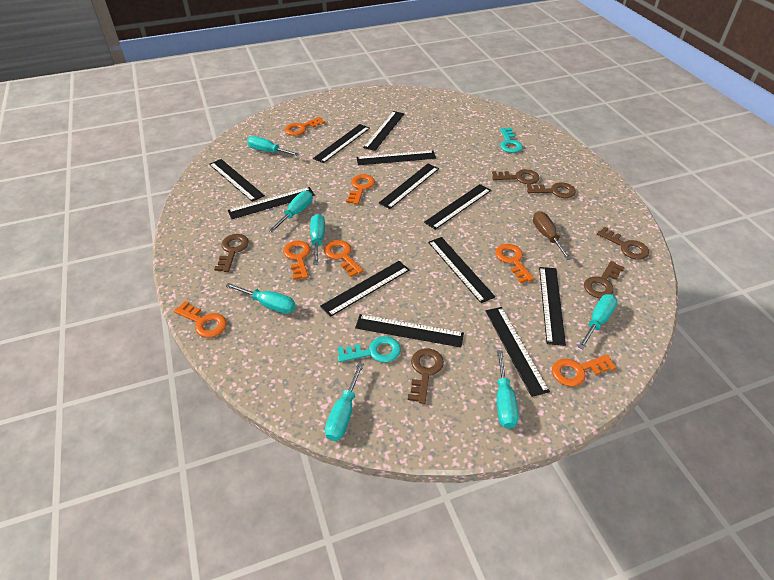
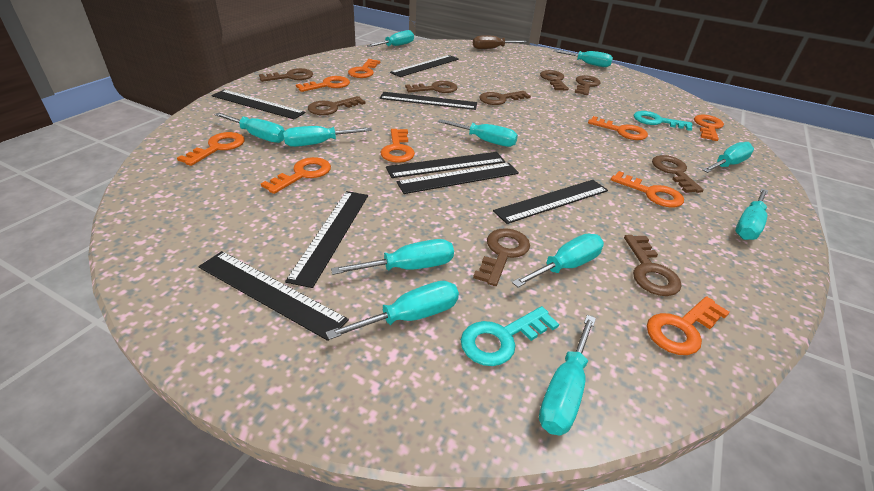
black ruler: [209,159,265,202] [228,187,315,219] [313,124,370,163] [320,261,410,317] [355,314,464,347] [356,150,436,165] [363,111,404,151] [379,164,439,209] [424,184,491,230] [428,237,495,303] [486,307,550,397] [539,267,566,346] = 12 -> [199,251,349,341] [212,90,306,119] [285,191,368,288] [380,92,477,110] [386,152,505,178] [390,55,459,77] [396,163,519,194] [493,180,608,224] = 8
brown key: [214,234,249,272] [408,348,444,404] [492,169,539,184] [527,182,576,198] [584,261,625,298] [597,227,649,260] = 6 -> [259,68,313,82] [308,96,366,115] [405,81,458,93] [473,228,530,286] [479,91,531,105] [540,70,569,91] [574,75,601,95] [624,235,682,296] [652,155,704,193] = 9
orange key: [174,301,227,338] [283,241,310,280] [285,117,325,136] [324,240,363,277] [346,174,375,205] [495,244,534,283] [552,355,617,387] = 7 -> [177,132,245,166] [261,157,331,194] [296,76,350,92] [348,59,380,78] [381,129,415,163] [588,116,648,140] [611,171,684,207] [647,296,730,355] [694,114,724,141] = 9
turquoise screwdriver: [225,283,295,314] [247,136,300,156] [269,191,313,233] [310,214,325,265] [325,362,364,441] [497,350,519,429] [578,294,618,350] = 7 -> [214,113,285,143] [283,126,372,147] [326,281,459,340] [331,239,454,275] [367,30,414,47] [438,119,518,147] [512,234,604,288] [539,315,596,436] [554,50,613,67] [702,142,754,173] [735,188,768,240] = 11

